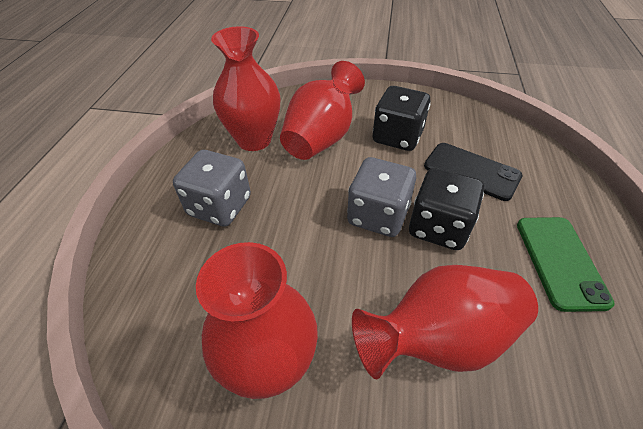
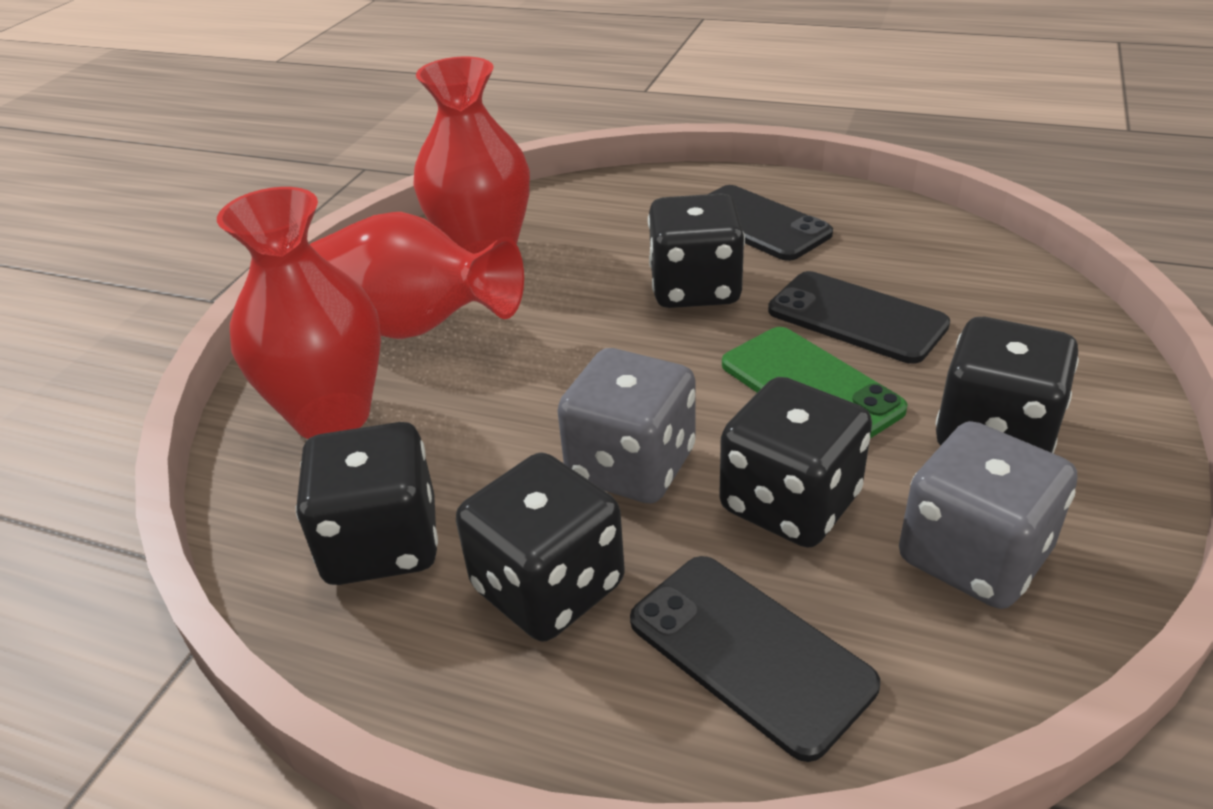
black dice: [373,86,430,151] [409,168,484,250] = 2 -> [296,422,438,585] [456,452,625,641] [648,193,745,308] [719,377,872,548] [936,317,1079,453] = 5
black phone: [424,143,522,201] = 1 -> [630,556,880,762] [709,185,833,261] [768,271,950,364] = 3
red vase: [196,242,318,399] [211,26,280,151] [280,61,365,160] [352,265,538,379] = 4 -> [217,187,381,439] [310,212,524,339] [413,57,530,254] = 3

